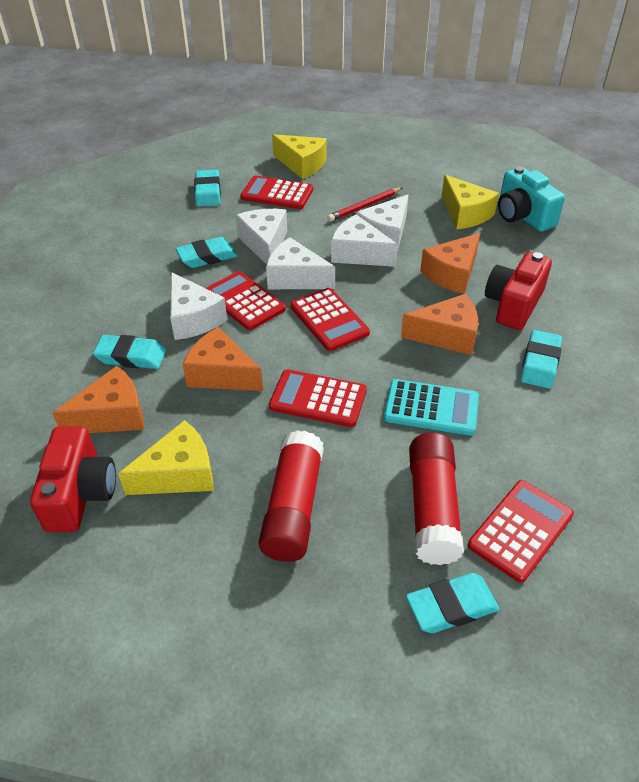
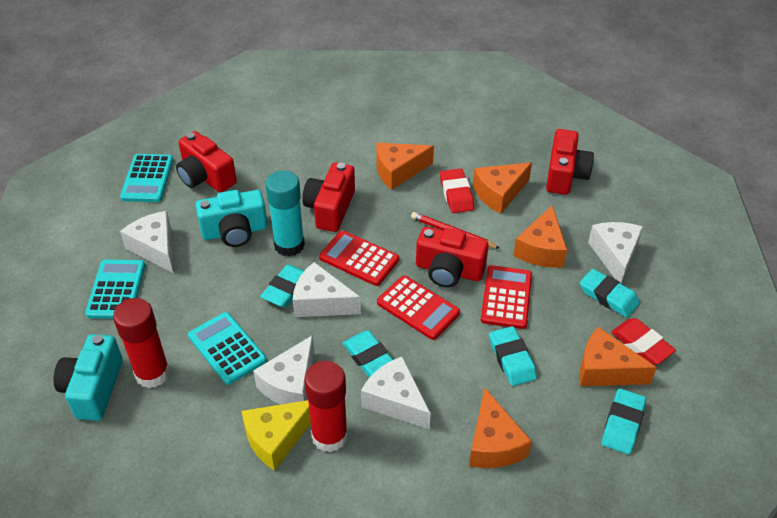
orange cheese: [53,366,144,433] [183,327,263,391] [401,294,478,355] [420,233,480,294] = 4 -> [376,142,434,190] [469,388,532,468] [473,162,532,214] [513,205,567,268] [579,327,657,386] = 5
red calculator: [206,271,286,330] [240,176,313,209] [269,369,367,427] [290,288,370,351] [468,480,574,583] = 5 -> [319,230,399,286] [377,275,460,340] [481,265,532,329] = 3
red camera: [30,426,116,532] [485,252,552,330] = 2 -> [176,131,237,192] [302,163,355,232] [416,227,489,288] [546,129,594,195] = 4
red eraser: none = 0 -> [440,168,474,213] [611,318,676,365] = 2
turquoise calculator: [384,379,479,435] = 1 -> [85,260,145,319] [120,154,173,202] [188,312,267,385] = 3
turquoise camera: [498,166,565,232] = 1 -> [53,334,123,421] [196,190,268,247] = 2
turquoise glue stick: none = 0 -> [266,170,305,257] = 1
yellow cheese: [118,420,214,495] [272,134,327,179] [442,175,499,229] = 3 -> [242,400,311,471] = 1

